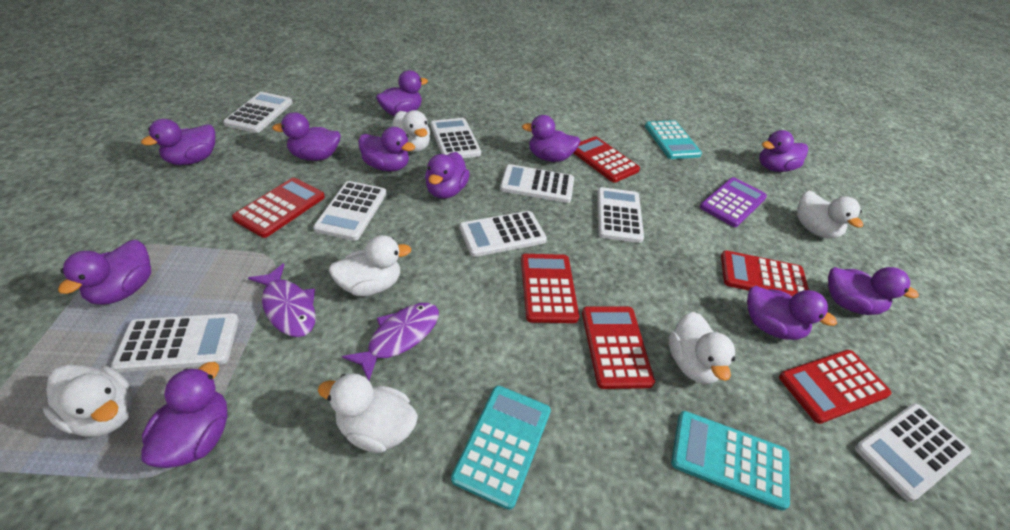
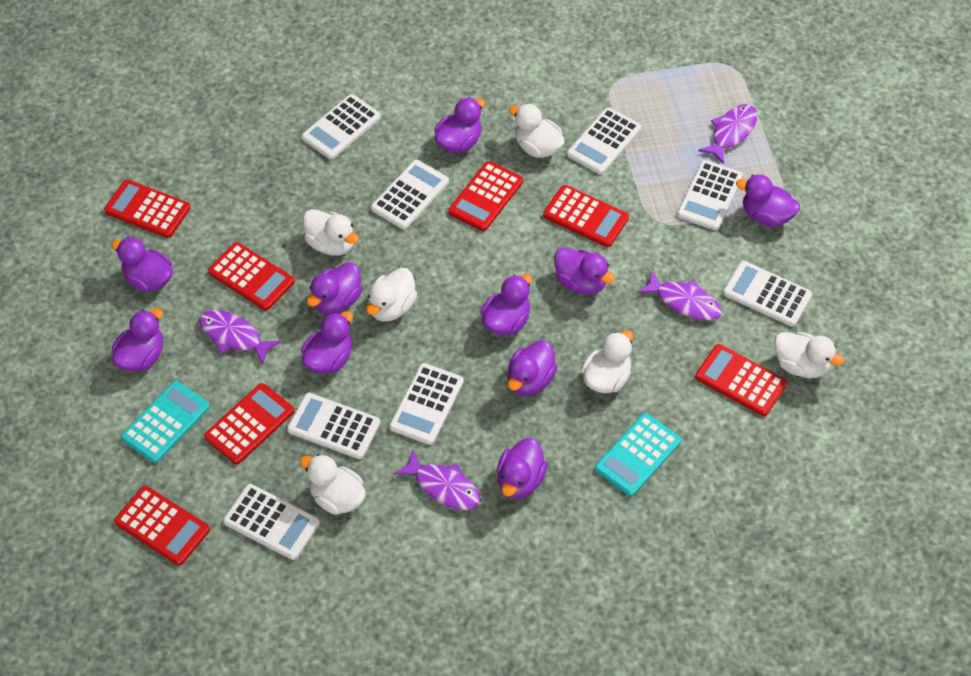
purple calculator: [700,177,767,227] = 1 -> none = 0
purple duck: [58,240,151,305] [141,119,215,165] [141,362,227,468] [272,112,341,161] [358,127,415,171] [376,70,428,116] [425,152,470,199] [522,115,580,162] [747,286,837,340] [759,130,808,172] [828,267,919,315] = 11 -> [111,237,173,292] [112,308,163,371] [301,311,353,374] [307,262,362,314] [434,97,485,153] [480,274,532,335] [497,438,547,499] [507,340,558,396] [554,247,615,295] [736,174,800,227] = 10
purple fish: [248,263,316,337] [342,303,439,380] = 2 -> [199,310,281,365] [394,450,481,510] [637,270,722,320] [698,104,757,164] = 4
red calculator: [232,178,325,238] [521,254,579,323] [574,136,640,183] [582,306,655,389] [721,251,809,297] [779,350,891,424] = 6 -> [104,179,191,238] [114,486,210,565] [204,383,294,464] [208,242,294,310] [448,161,523,231] [543,185,629,247] [695,344,787,416] = 7
turquoise calculator: [451,386,551,510] [645,120,702,159] [671,411,790,511] = 3 -> [121,381,210,463] [595,413,681,496] = 2

